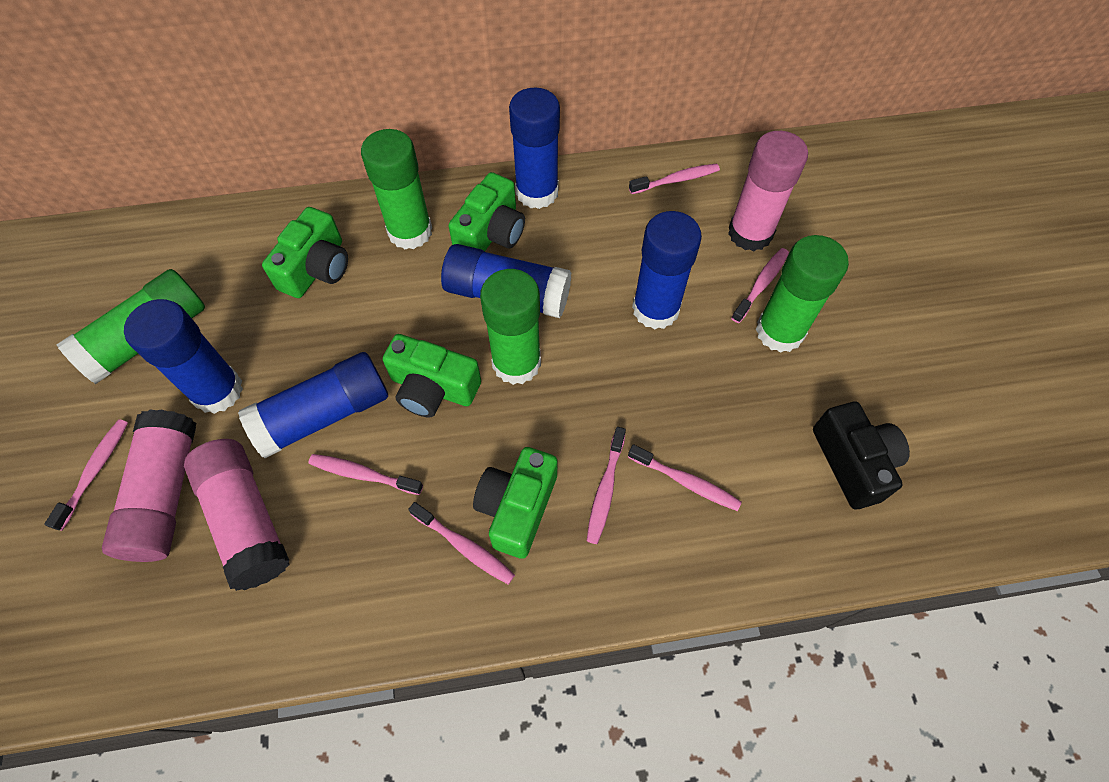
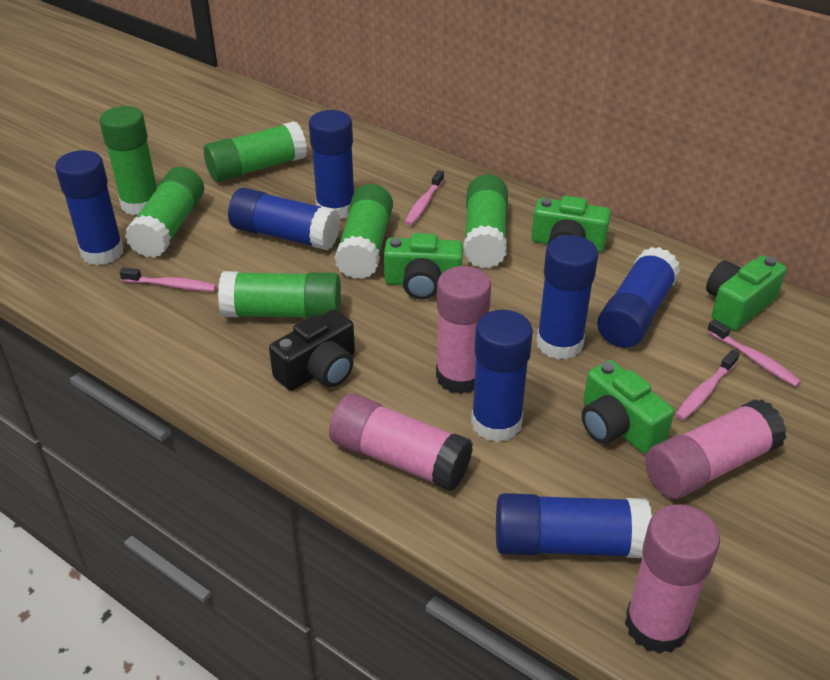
blue glue stick: [124,299,243,414] [238,352,388,458] [441,244,571,318] [509,88,560,209] [632,211,702,329] = 5 -> [55,150,124,265] [228,188,340,250] [309,110,354,219] [471,310,533,442] [496,493,652,558] [536,235,598,360] [597,247,680,348] = 7
green glue stick: [56,269,205,384] [361,129,432,249] [480,269,541,385] [756,235,849,353] = 4 -> [99,106,157,215] [125,167,204,258] [204,121,307,182] [218,271,341,318] [335,184,393,279] [464,175,508,268] = 6
pink glue stick: [102,409,196,562] [184,439,290,591] [728,131,808,251] = 3 -> [329,393,473,491] [436,266,491,394] [625,504,720,654] [645,399,787,499] = 4
pink toothbrush: [44,419,128,531] [308,454,423,495] [408,502,515,584] [587,427,626,544] [628,444,742,511] [629,164,720,194] [731,248,789,323] = 7 -> [119,267,217,292] [405,170,444,226] [675,350,740,420] [707,319,801,387] = 4

